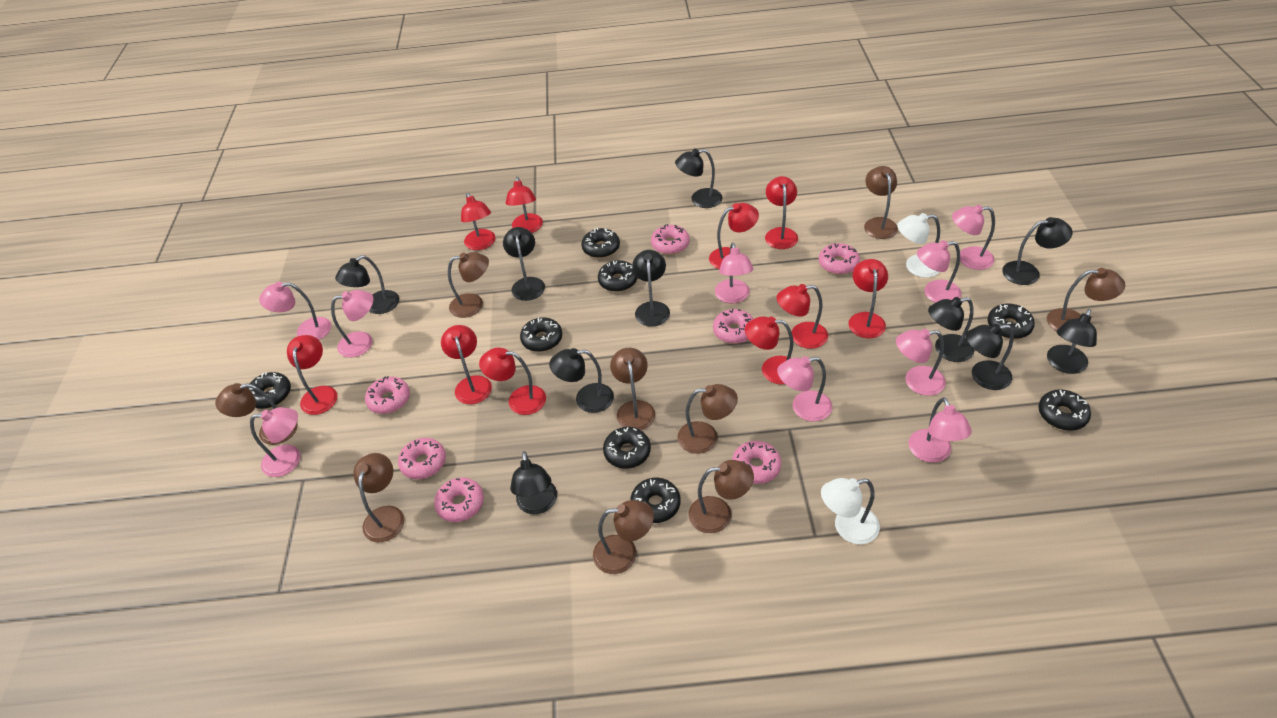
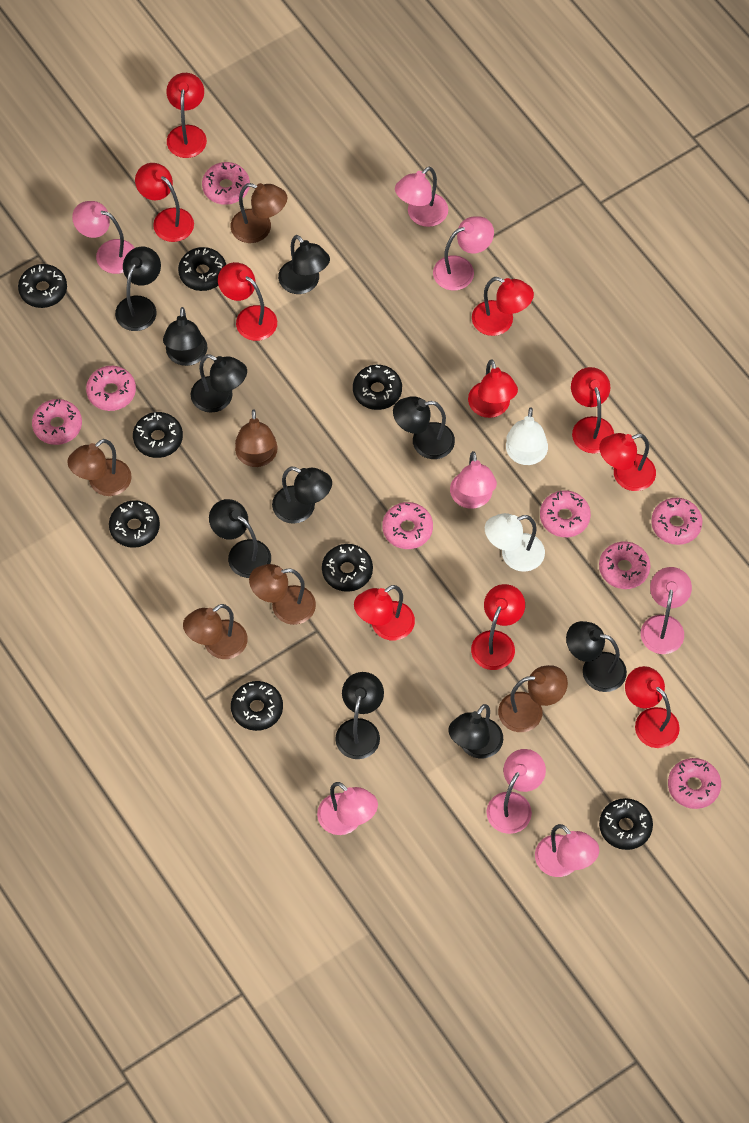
brown lamp: [215,383,298,445] [353,453,405,542] [448,252,489,318] [593,500,654,574] [610,348,655,430] [677,384,738,454] [689,460,754,533] [864,166,898,239] [1047,268,1125,331] = 9 -> [67,439,132,496] [183,604,247,659] [230,183,287,243] [235,409,278,467] [249,564,316,625] [498,665,568,732] = 6
pink donut: [365,376,410,414] [398,438,446,479] [434,477,484,522] [651,224,690,255] [713,309,754,344] [732,441,781,484] [819,243,860,275] = 7 -> [32,399,82,445] [86,366,136,411] [202,162,250,205] [382,502,433,549] [540,490,591,537] [599,542,650,589] [651,498,703,545] [668,758,721,809] = 8
pink lamp: [250,407,301,477] [259,282,331,340] [331,290,374,358] [715,242,754,303] [777,356,832,422] [896,329,946,396] [909,397,972,463] [917,240,961,303] [952,205,995,270] = 9 -> [72,201,135,274] [317,782,378,835] [395,167,448,227] [433,216,494,291] [450,451,497,509] [487,749,546,834] [535,824,599,877] [641,567,692,654] = 8

